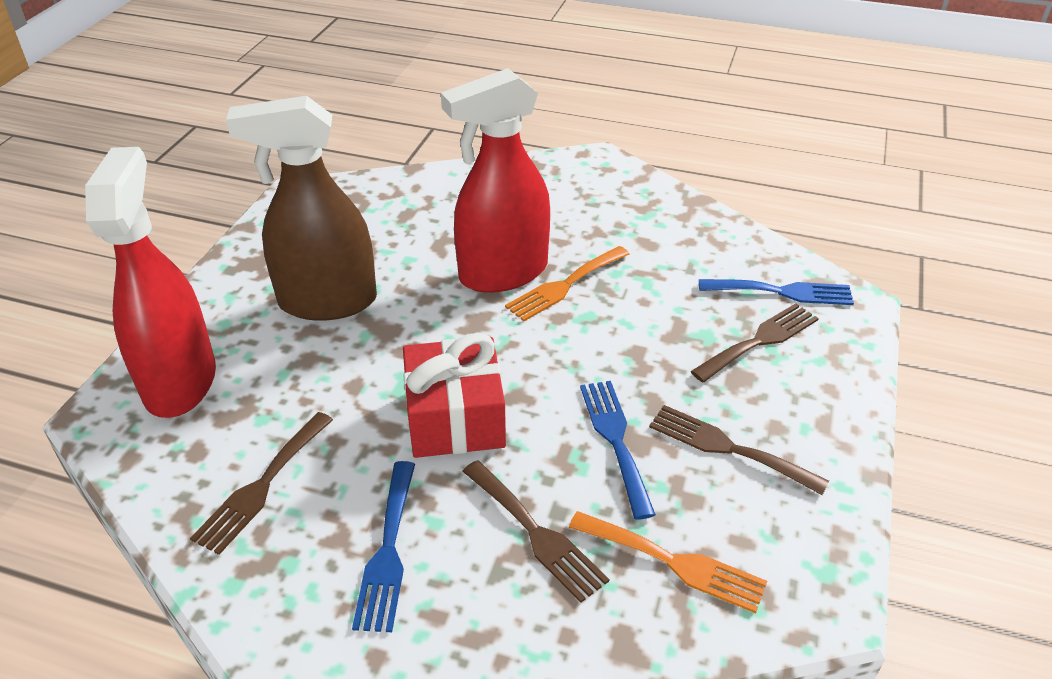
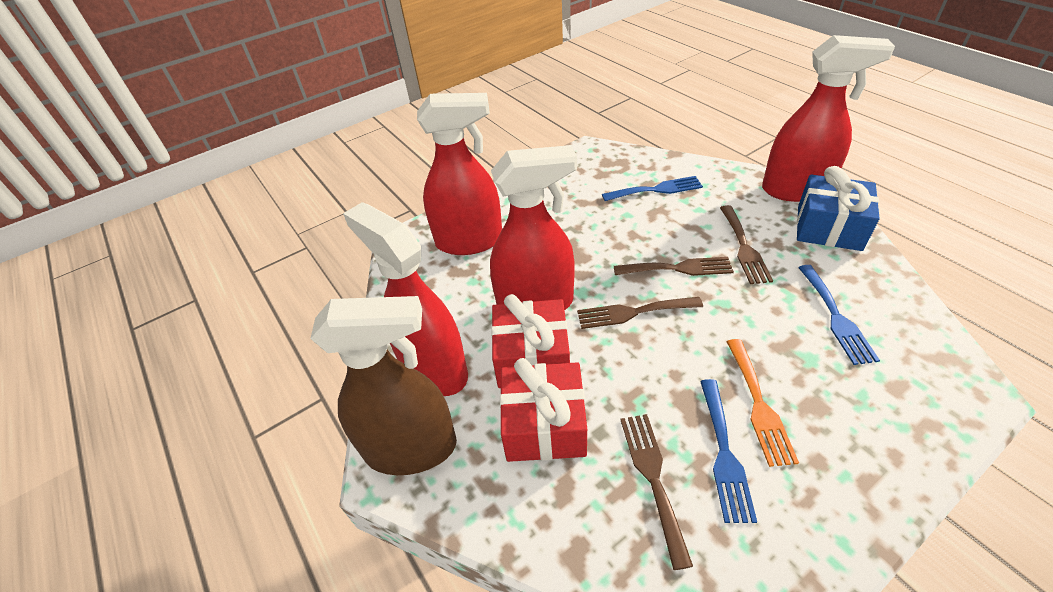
blue gift: none = 0 -> [797,166,880,251] = 1
orange fork: [505,246,630,321] [569,511,767,613] = 2 -> [727,339,799,467] = 1
red gift: [403,333,506,458] = 1 -> [491,294,570,388] [500,358,587,462] = 2
red spray bottle: [85,147,216,418] [441,68,550,293] = 2 -> [343,202,468,396] [417,93,502,255] [490,145,577,310] [762,35,895,202] = 4

